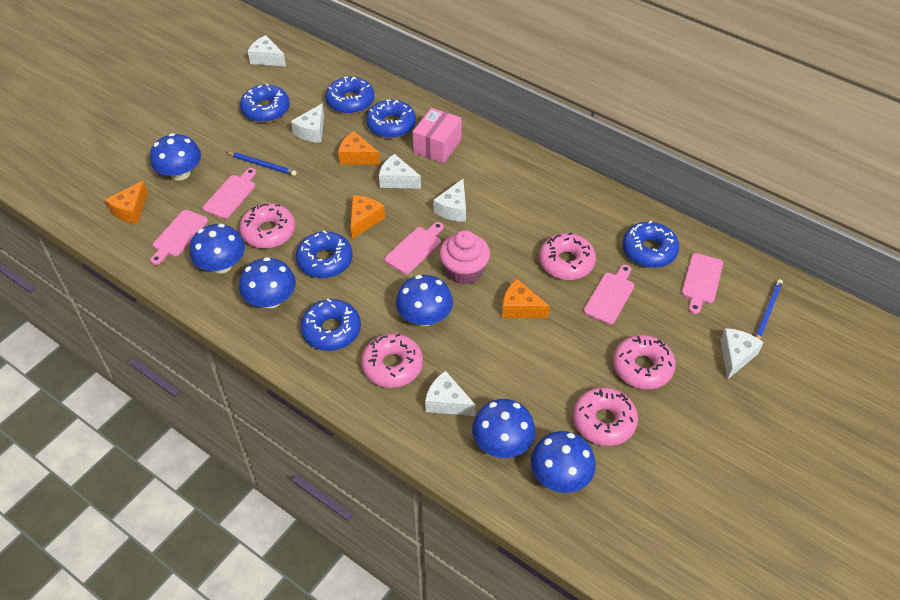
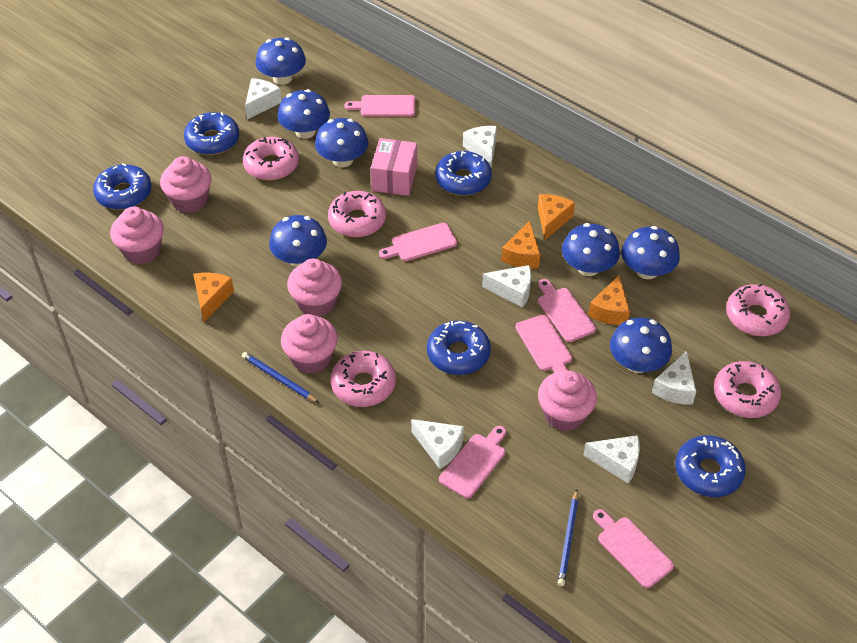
blue donut: [240,83,290,122] [296,231,352,278] [300,299,361,351] [326,77,374,114] [366,100,416,138] [622,221,679,268] = 6 -> [93,163,152,210] [184,112,239,155] [427,321,491,375] [435,151,492,195] [675,435,746,497] = 5
blue mushroom: [150,133,201,181] [190,224,245,273] [239,257,296,309] [396,275,453,326] [472,399,536,458] [531,431,596,493] = 6 -> [255,37,306,85] [269,215,327,267] [278,89,330,139] [315,118,368,168] [562,223,620,276] [610,318,672,373] [621,226,680,279] = 7
pink cupcake: [439,230,490,285] = 1 -> [110,207,164,264] [160,156,211,213] [281,314,338,374] [287,258,342,317] [538,371,597,432] = 5
pink cutting board: [151,210,208,265] [203,168,256,219] [385,222,444,274] [584,265,634,324] [682,253,723,314] = 5 -> [345,95,415,117] [379,223,457,261] [439,426,506,498] [516,315,572,373] [538,279,596,342] [593,509,674,588] = 6

